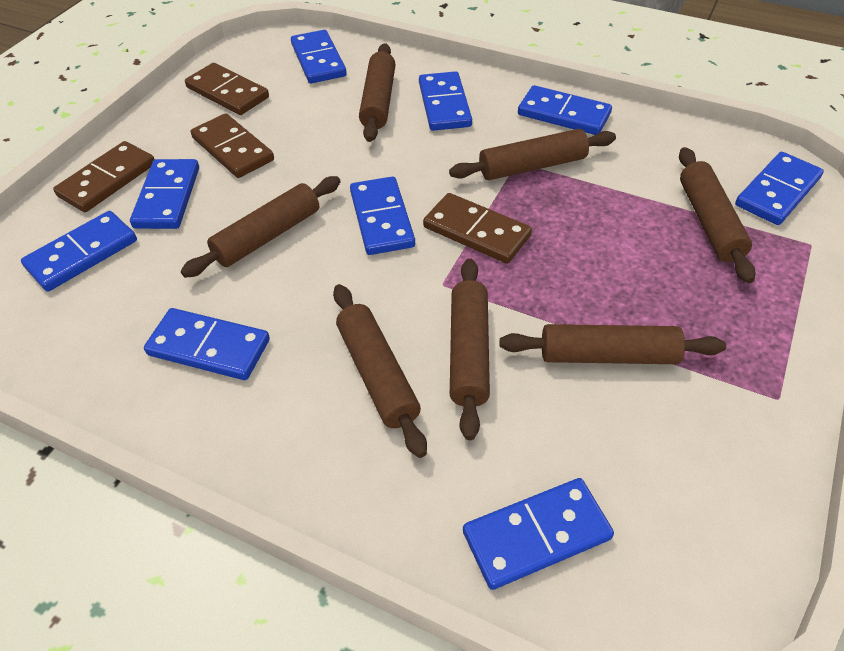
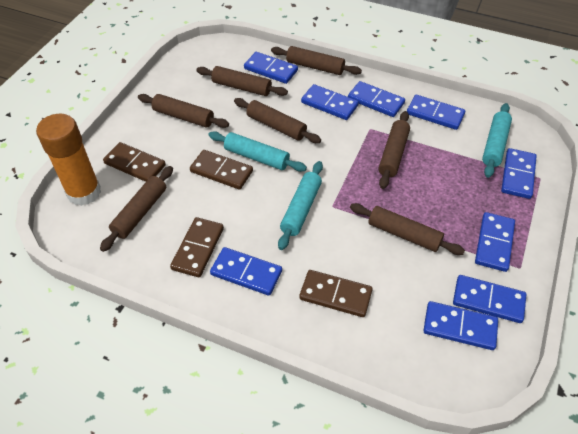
orange glue stick: none = 0 -> [36,114,101,206] = 1
turquoise rolling pin: none = 0 -> [208,131,307,172] [278,161,323,250] [482,103,512,178] = 3

